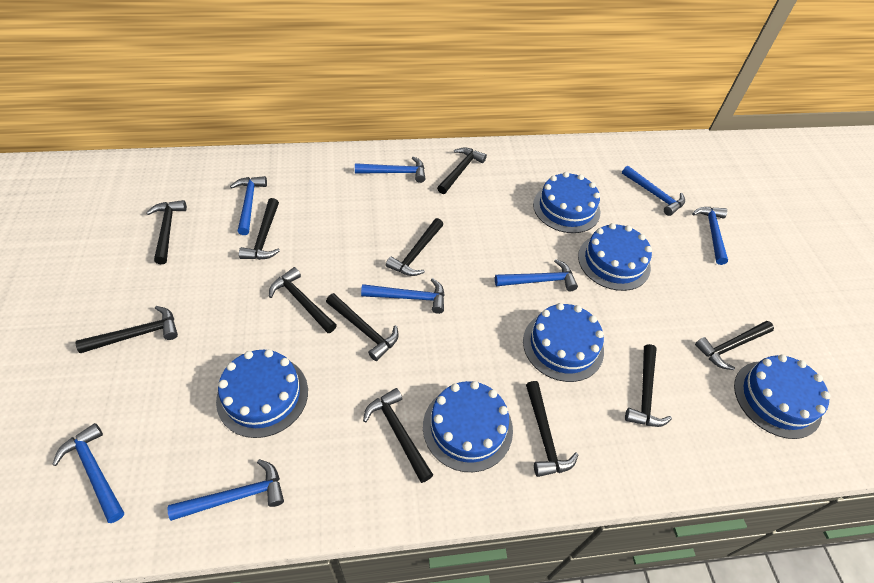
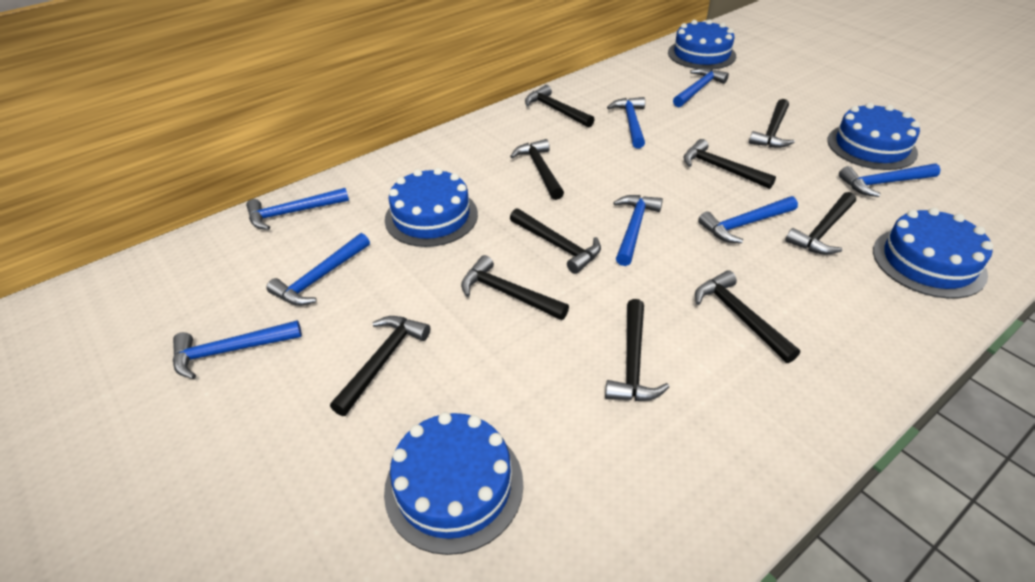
black hammer: [76,306,178,353] [146,200,187,264] [239,198,280,260] [269,267,337,333] [326,293,399,361] [363,388,433,483] [386,218,443,276] [437,147,487,194] [526,381,578,477] [625,344,672,427] [695,321,774,370] = 11 -> [330,316,430,416] [461,255,569,320] [510,139,564,200] [510,208,601,274] [525,85,595,128] [605,299,669,401] [683,139,776,189] [695,270,800,363] [749,99,795,148] [785,192,856,255] = 10
blue cake: [216,349,308,438] [423,381,513,472] [523,303,604,382] [533,172,600,233] [578,223,652,291] [734,354,830,439] = 6 -> [384,412,524,555] [385,168,478,247] [668,19,736,69] [827,102,920,170] [873,208,993,299] = 5

